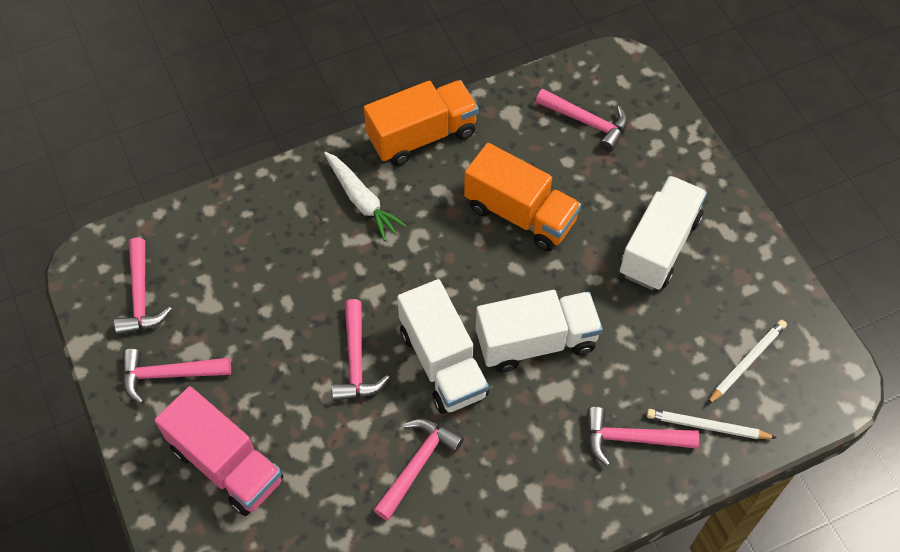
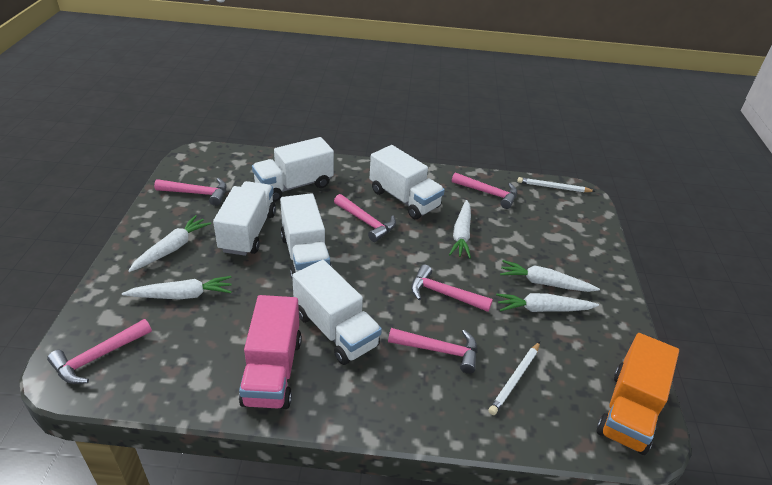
orange truck: [364,80,479,166] [464,143,581,251] = 2 -> [597,333,679,455] = 1
white carrot: [324,152,407,241] = 1 -> [122,276,232,299] [128,215,211,272] [449,200,471,258] [496,293,599,312] [500,260,600,292] = 5
white truck: [397,279,489,414] [476,290,603,372] [620,176,707,290] = 3 -> [213,181,276,256] [252,137,334,202] [280,193,332,281] [292,260,382,365] [370,145,445,219] = 5

